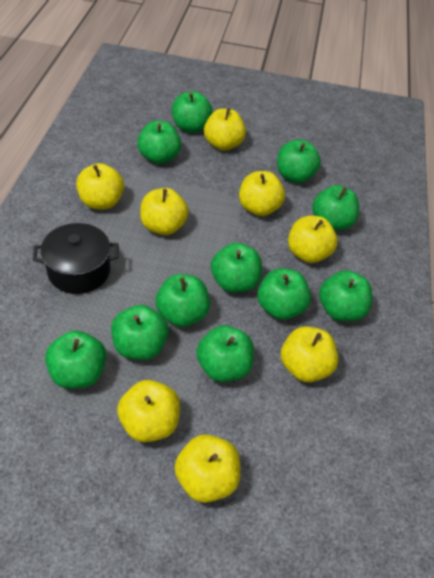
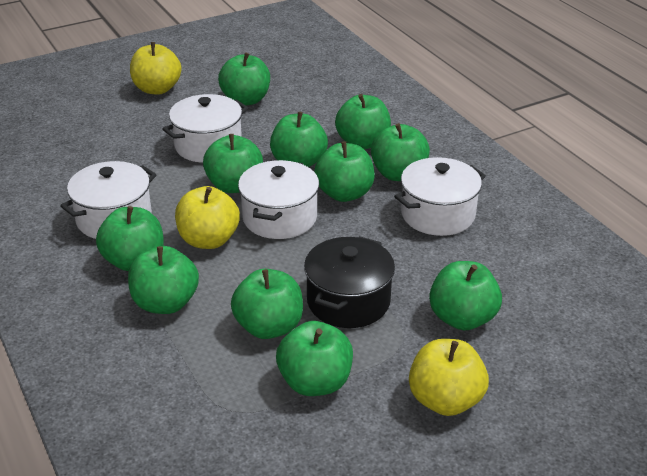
white pot: none = 0 -> [60,161,156,239] [162,94,248,163] [238,160,319,239] [394,157,486,236] = 4
yellow apple: [76,163,124,209] [117,380,180,442] [140,188,189,235] [175,434,240,503] [204,108,246,151] [239,171,285,216] [281,326,338,382] [288,216,338,263] = 8 -> [130,42,181,95] [175,186,240,249] [409,339,489,416] = 3

